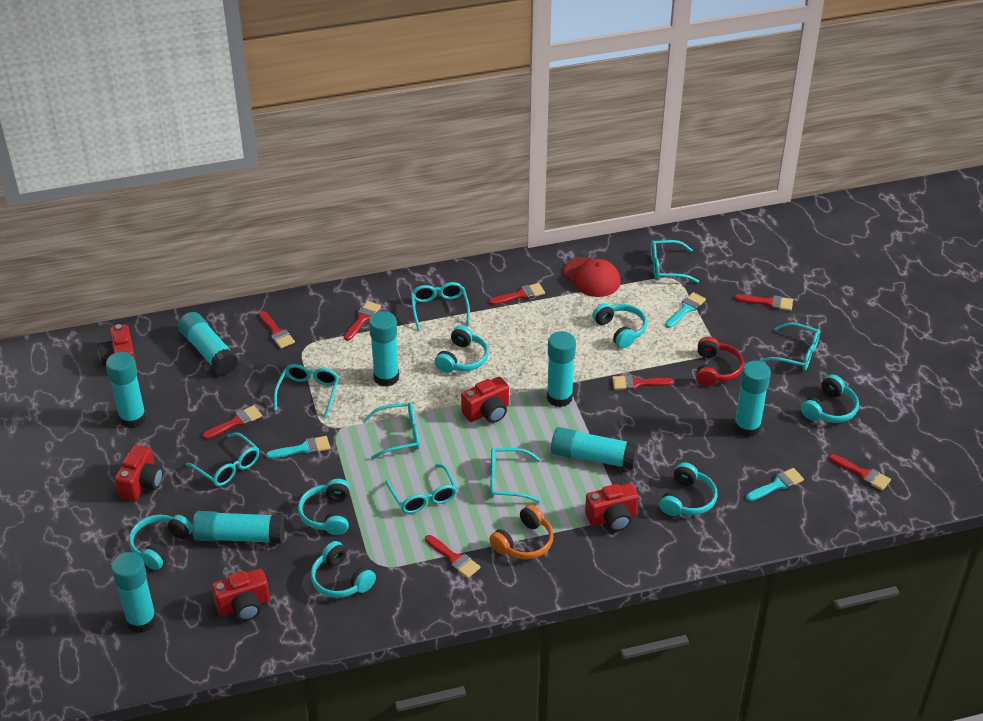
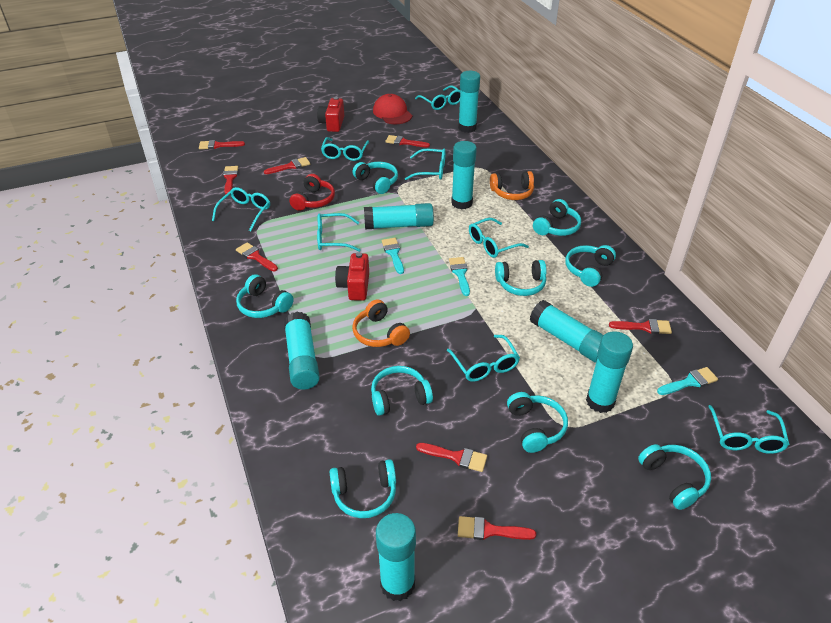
orange headphones: [489,504,553,559] = 1 -> [352,299,410,347] [490,171,534,200] = 2
red camera: [98,324,137,369] [115,445,163,501] [212,569,270,621] [461,377,509,423] [585,483,639,531] = 5 -> [317,97,344,132] [335,252,369,301] = 2
turquoise glue stick: [106,352,146,428] [111,552,157,633] [178,312,238,375] [192,511,285,543] [369,311,399,387] [547,331,576,407] [551,427,638,470] [734,361,771,437] = 8 -> [284,312,320,390] [364,203,434,229] [376,513,416,601] [451,141,477,209] [458,71,480,133] [530,300,604,363] [586,331,633,413] = 7
turquoise headphones: [129,514,192,570] [298,479,350,535] [311,541,376,598] [434,326,489,373] [592,303,647,349] [660,462,718,516] [801,374,859,423] = 7 -> [236,274,294,318] [330,459,396,518] [353,162,398,194] [371,366,433,416] [495,260,546,296] [507,392,568,453] [533,199,581,236] [565,245,616,287] [638,444,711,510] = 9

